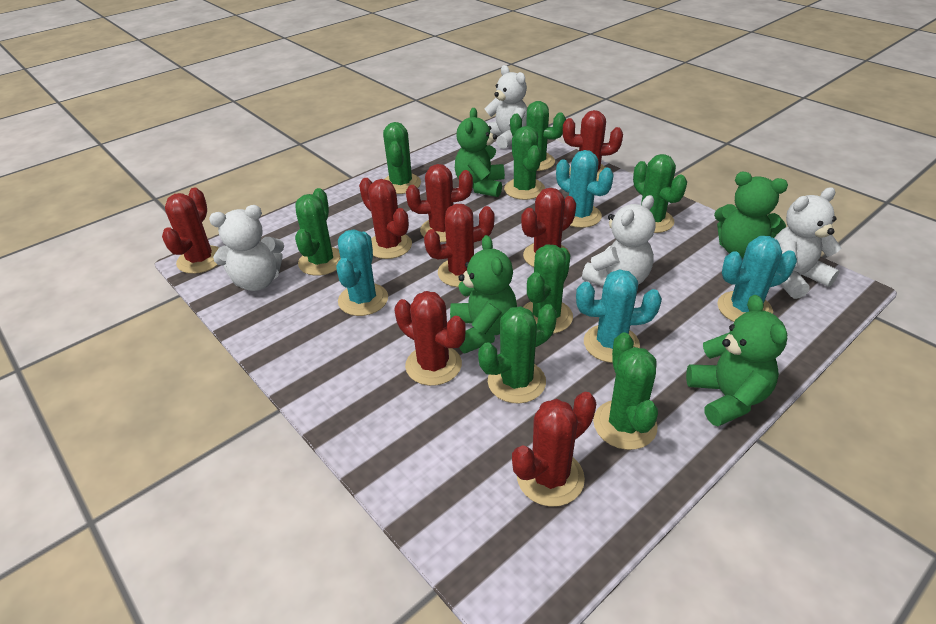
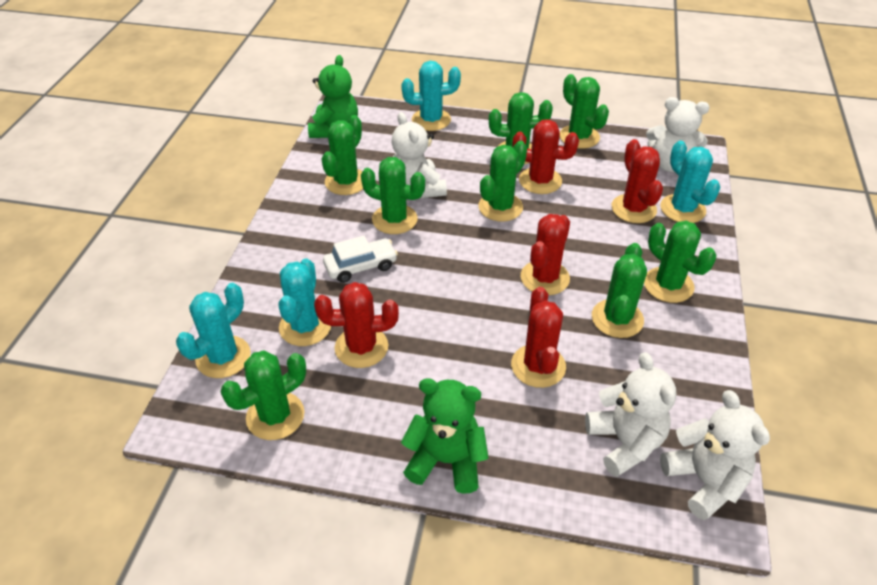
green teddy bear: [450,235,517,353] [455,108,505,197] [686,295,787,426] [714,172,788,258] = 4 -> [308,55,358,138] [401,378,489,494] = 2
red cactus: [162,188,219,274] [359,178,412,259] [395,291,466,386] [406,164,473,242] [424,204,495,287] [512,392,596,507] [521,188,576,267] [563,110,623,181] = 8 -> [314,282,399,368] [511,287,566,388] [512,119,579,194] [521,214,570,295] [612,139,663,223] = 5
white car: none = 0 -> [323,236,398,283] = 1

